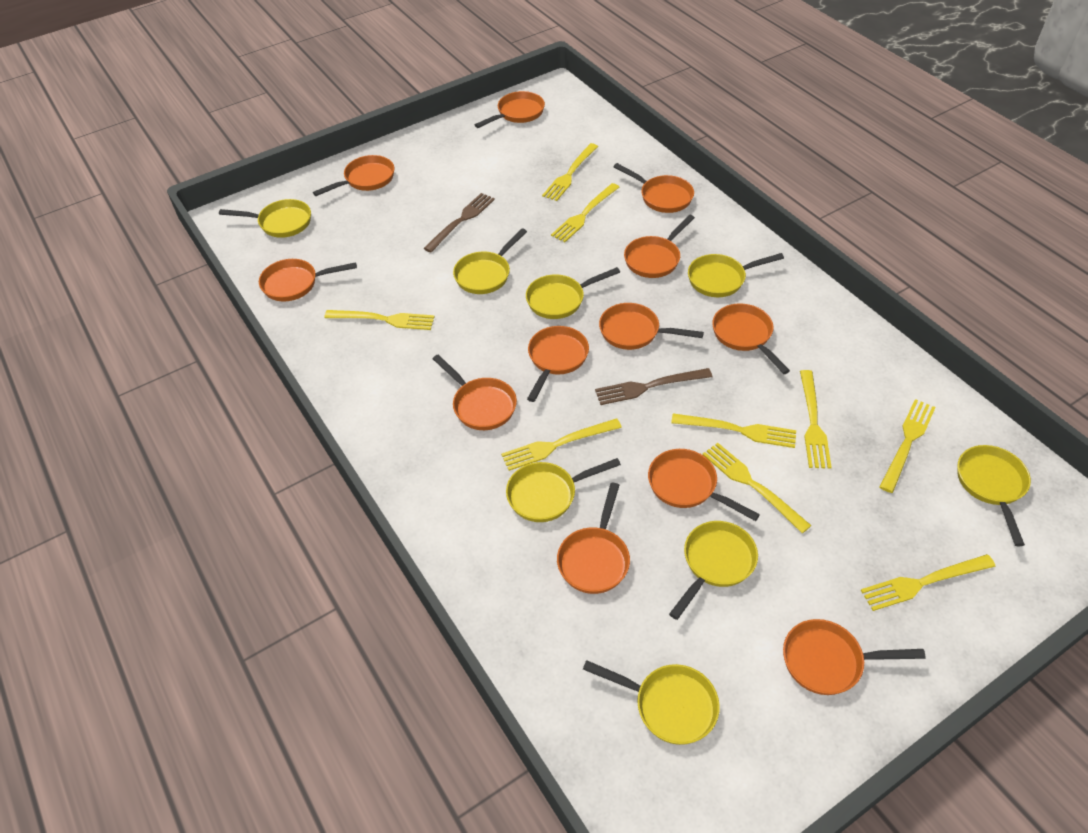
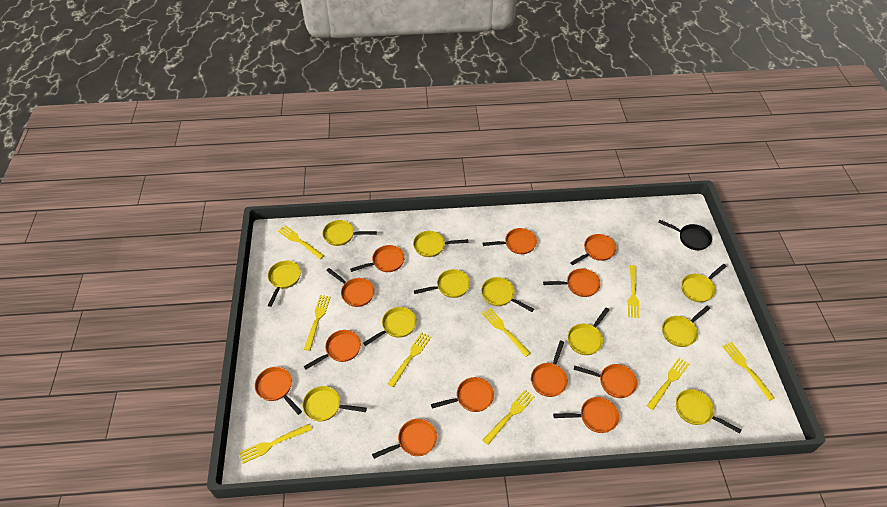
black pan: none = 0 -> [658,219,712,250] = 1
brown fork: [423,193,495,252] [595,368,712,405] = 2 -> none = 0
yellow pan: [219,199,311,238] [453,228,527,294] [506,458,621,522] [526,267,620,319] [583,660,720,745] [669,521,758,620] [688,253,784,297] [957,445,1031,546] = 8 -> [267,261,301,307] [302,386,367,422] [322,220,377,246] [363,307,417,346] [413,231,468,257] [414,269,470,298] [481,277,534,312] [567,307,609,355] [662,306,710,347] [676,389,741,434] [681,264,727,302] = 11

